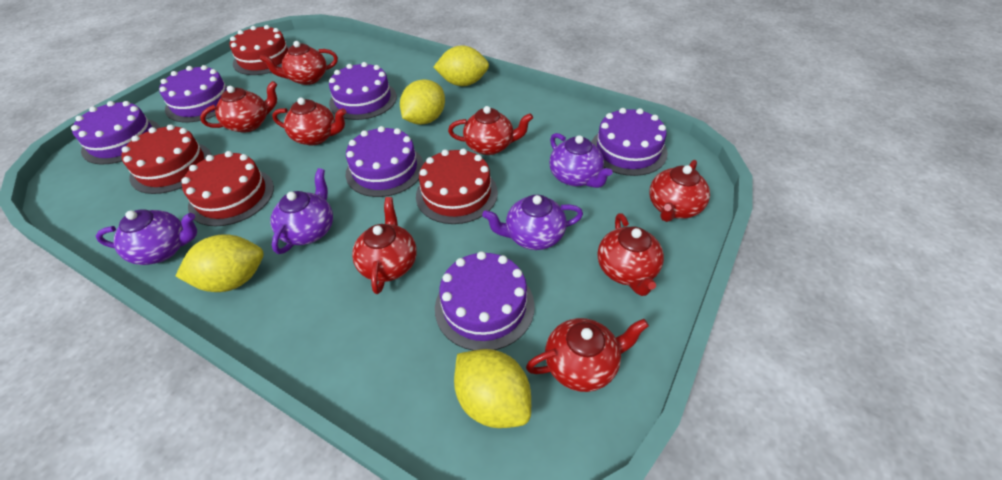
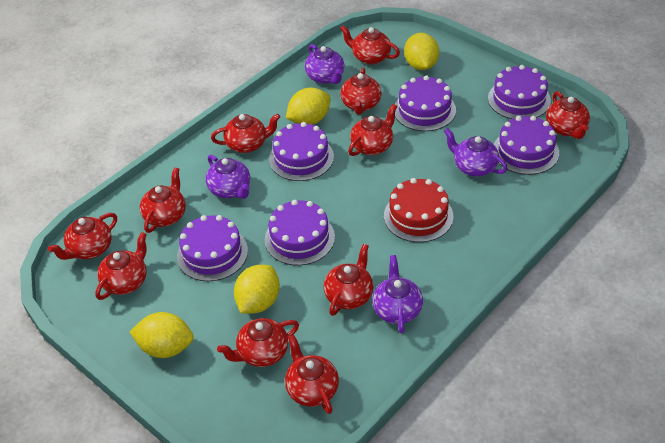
red cake: [122,124,212,194] [181,151,274,226] [230,25,290,75] [416,149,498,224] = 4 -> [384,178,453,242] = 1
red teapot: [200,81,277,133] [260,41,338,85] [272,97,346,145] [352,197,417,294] [448,106,533,155] [526,318,649,392] [597,213,664,296] [649,160,710,222] = 8 -> [48,213,117,260] [95,232,147,300] [140,167,186,233] [211,113,280,153] [217,318,299,367] [285,334,339,414] [324,244,373,316] [340,26,400,65] [341,68,382,114] [348,104,397,156] [546,91,590,139] = 11

